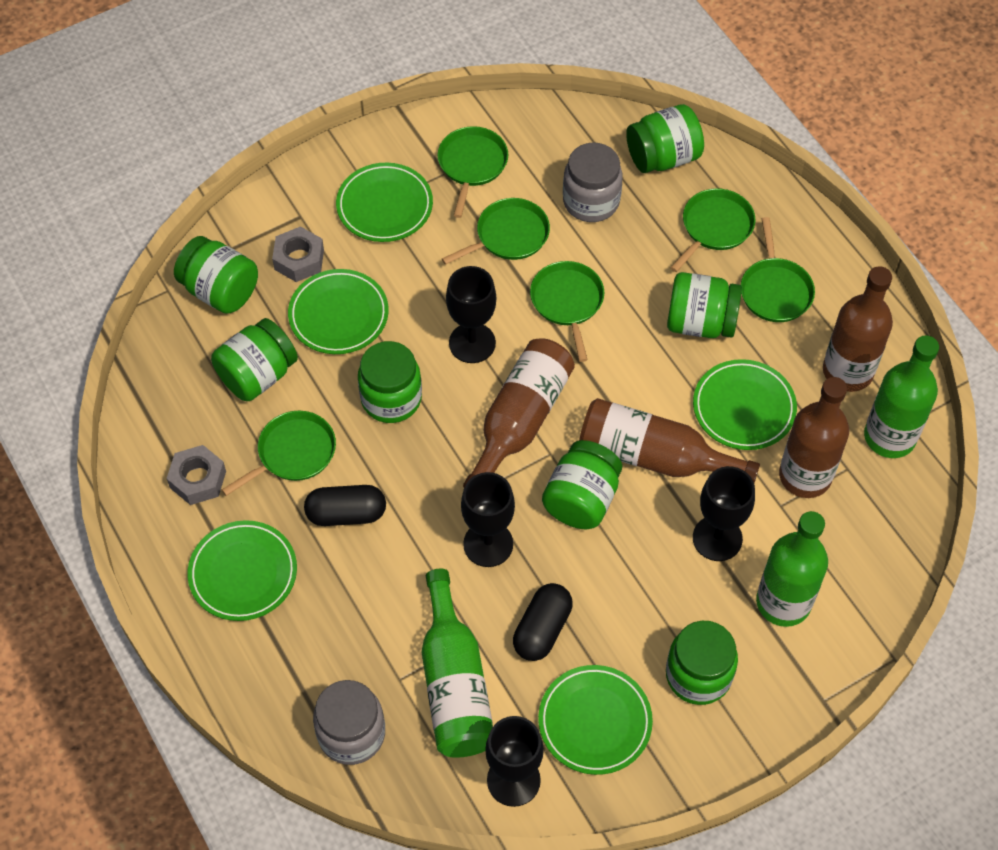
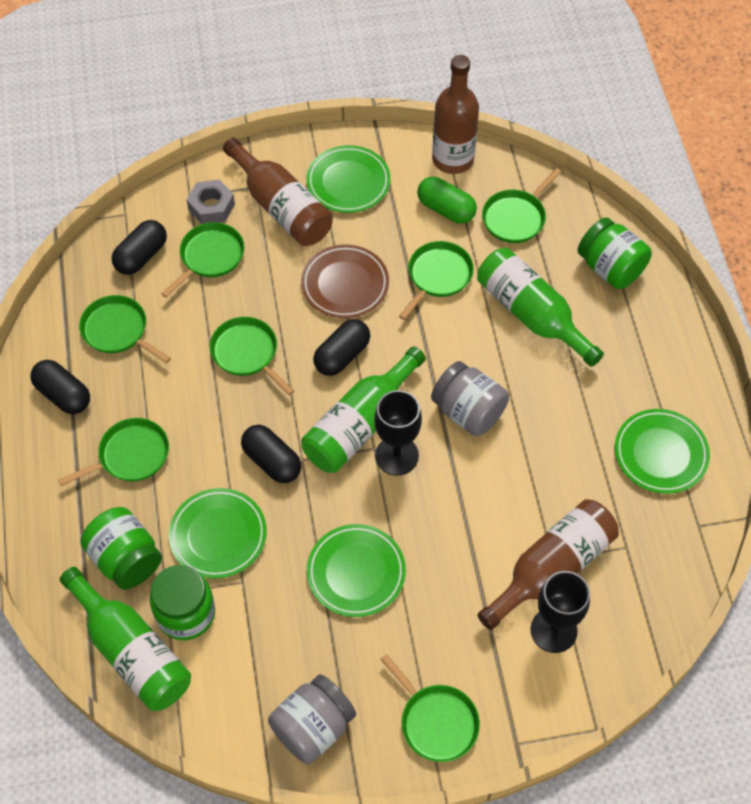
black capsule: [304,485,386,526] [513,583,573,661] = 2 -> [30,360,90,414] [112,220,167,275] [241,425,301,483] [313,319,370,376] = 4
black goblet: [446,266,496,363] [461,472,515,567] [485,716,544,807] [693,466,755,561] = 4 -> [374,390,422,476] [531,571,590,653] = 2
brown bottle: [463,338,575,487] [579,398,760,483] [779,377,849,498] [823,266,893,392] = 4 -> [223,138,333,246] [432,55,479,174] [477,499,619,630] = 3
brown plate: none = 0 -> [301,244,389,318] = 1
green capsule: none = 0 -> [417,177,477,224] = 1
green jar: [174,236,258,314] [211,318,298,401] [358,341,422,423] [542,440,622,529] [626,104,704,173] [666,621,738,705] [667,272,742,338] = 7 -> [81,507,162,590] [150,565,215,640] [578,217,652,289] = 3
green pan: [222,411,336,496] [437,126,508,218] [442,198,550,265] [530,261,604,362] [670,188,755,272] [741,217,815,322] = 6 -> [58,418,169,486] [79,295,171,363] [161,222,244,298] [210,317,294,395] [380,654,480,762] [399,241,474,320] [482,168,561,243] = 7
green plate: [188,520,297,621] [288,269,389,354] [336,163,433,242] [538,665,653,775] [693,359,797,450] = 5 -> [169,488,267,579] [306,145,391,213] [307,524,406,617] [615,409,710,494] = 4
grey nut: [166,445,226,505] [272,226,324,282] = 2 -> [187,180,235,224] = 1

